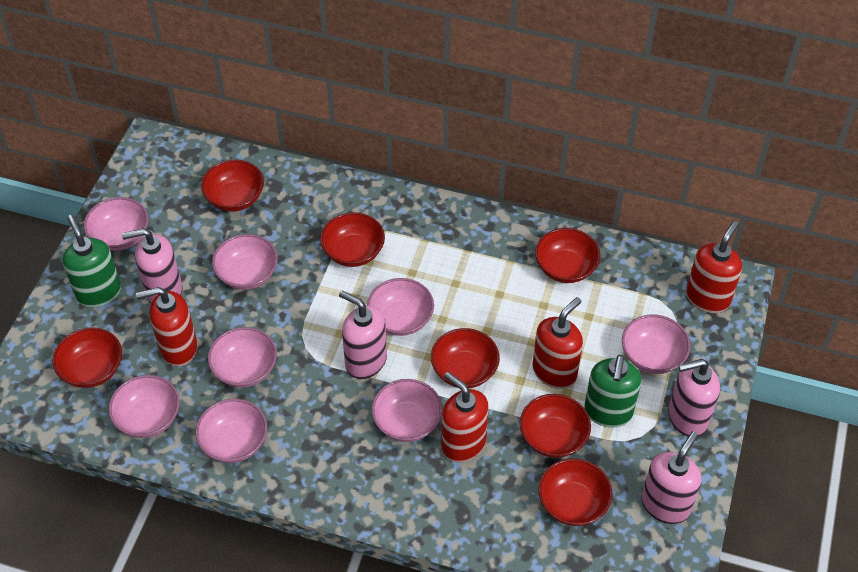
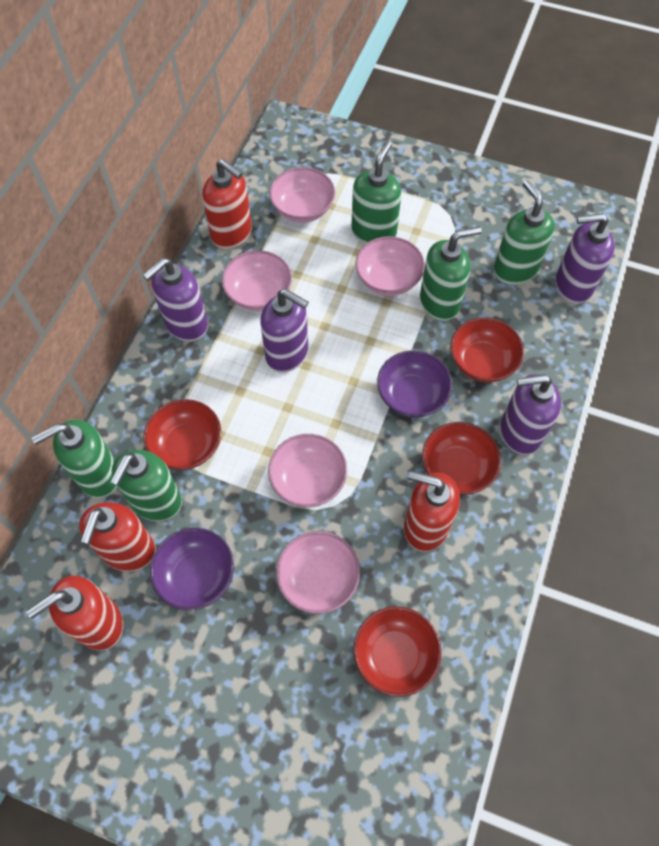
green soap dispenser: [63,215,121,307] [585,355,641,427] = 2 -> [32,419,117,498] [110,450,182,521] [351,141,402,244] [420,226,482,321] [494,180,555,285] = 5
pink bowl: [84,197,148,251] [109,375,180,438] [195,399,267,463] [208,327,277,388] [212,234,278,290] [367,278,434,336] [372,379,443,442] [622,314,691,374] = 8 -> [222,250,292,311] [268,434,347,507] [269,167,335,223] [276,531,360,614] [355,236,425,296] = 5
pink soap dispenser: [122,228,183,303] [339,291,387,379] [641,431,702,524] [668,359,720,437] = 4 -> none = 0
purple bowl: none = 0 -> [150,528,234,610] [377,350,452,418] = 2
purple soap dispenser: none = 0 -> [143,258,208,342] [260,289,309,373] [500,374,561,455] [555,213,615,304] = 4
red bowl: [52,327,122,388] [201,160,264,212] [320,212,385,267] [431,328,500,388] [520,394,591,458] [535,228,600,283] [538,458,612,526] = 7 -> [144,399,221,470] [353,606,442,697] [422,422,501,495] [450,318,524,383] = 4

